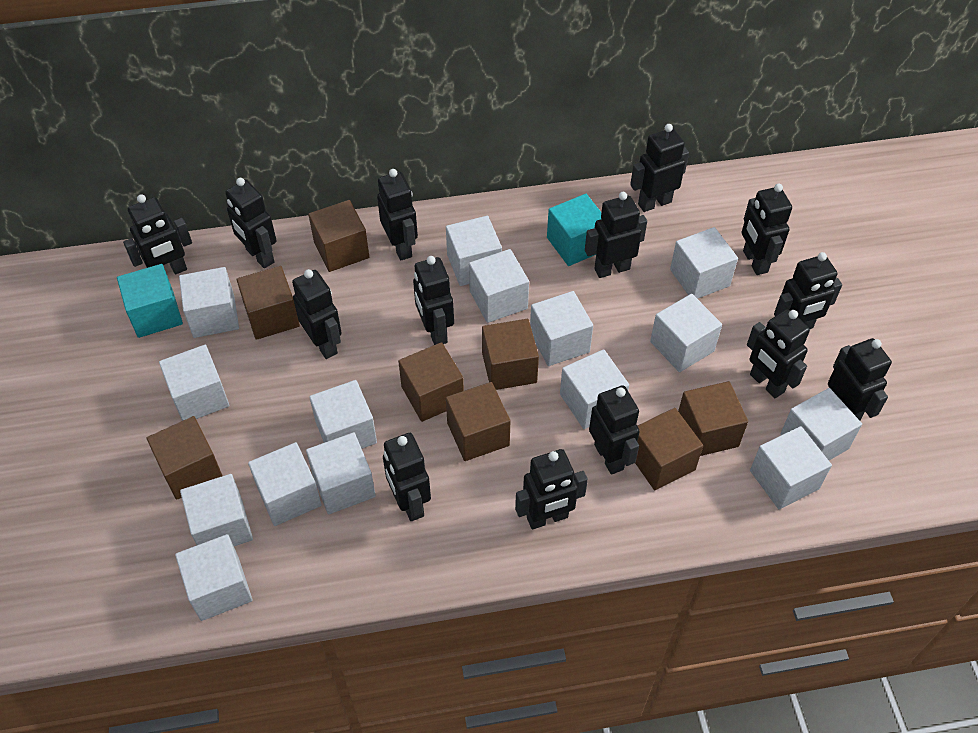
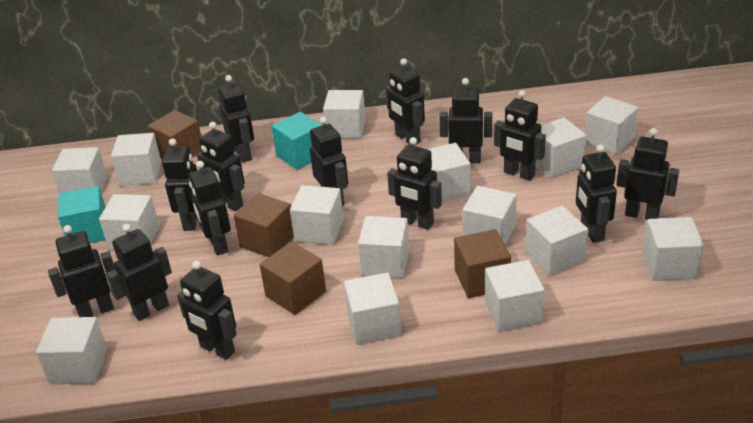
brown cube: [146,416,222,500] [237,266,300,340] [308,200,369,272] [398,342,464,422] [446,382,510,461] [482,319,539,390] [635,408,703,490] [678,381,748,456] = 8 -> [147,110,201,159] [234,193,294,257] [259,242,326,315] [454,229,511,298] = 4

